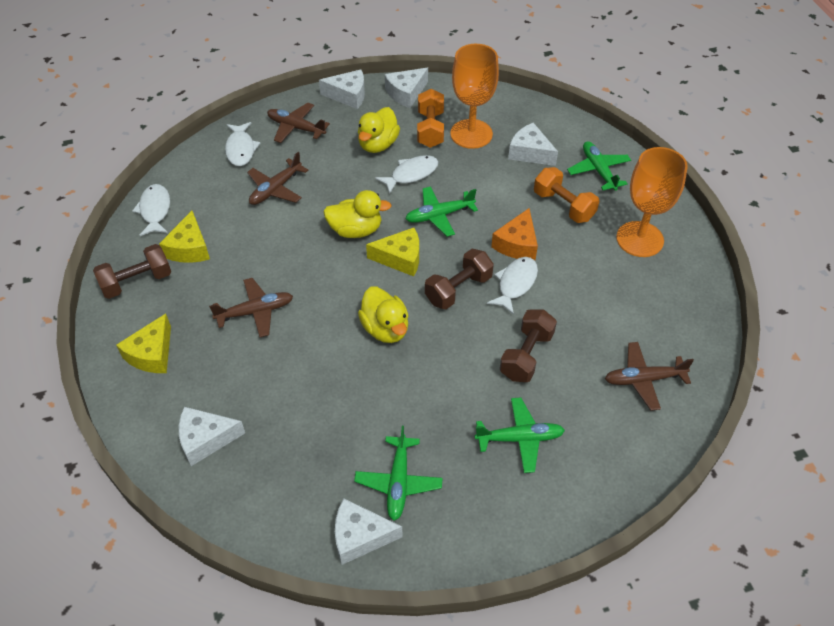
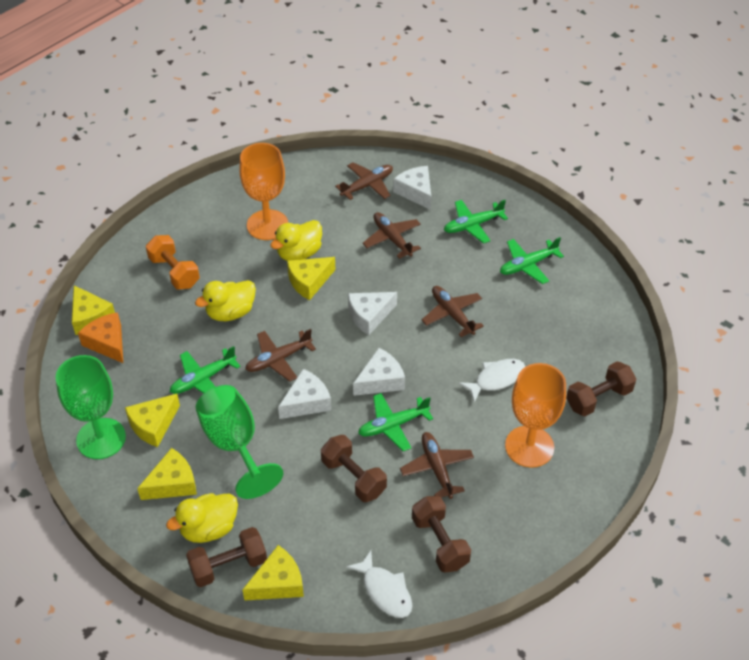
brown dumbbell: [93,244,171,299] [425,249,494,309] [500,309,557,382] = 3 -> [186,527,267,587] [321,435,387,502] [412,496,471,573] [566,361,636,416] = 4
brown plane: [209,278,293,337] [247,152,308,205] [267,103,330,143] [605,342,694,411] = 4 -> [245,329,316,382] [335,162,393,200] [363,212,421,259] [400,432,474,499] [422,286,484,337] = 5
green goblet: none = 0 -> [55,355,126,459] [195,385,283,499] = 2
orange dumbbell: [417,89,444,148] [534,167,599,223] = 2 -> [146,235,200,289] = 1
white cheese: [179,407,245,466] [319,69,365,109] [335,498,403,565] [385,68,428,108] [508,123,558,166] = 5 -> [278,369,331,419] [348,292,397,335] [353,348,405,396] [393,166,431,210] = 4
white fish: [132,184,170,236] [225,122,260,166] [375,155,438,194] [487,257,538,315] = 4 -> [346,550,412,618] [458,359,525,402] = 2
yellow cheese: [116,314,171,373] [159,211,210,263] [366,228,419,276] = 3 -> [72,285,115,335] [125,394,180,447] [137,448,197,500] [243,545,304,601] [287,257,336,300] = 5

